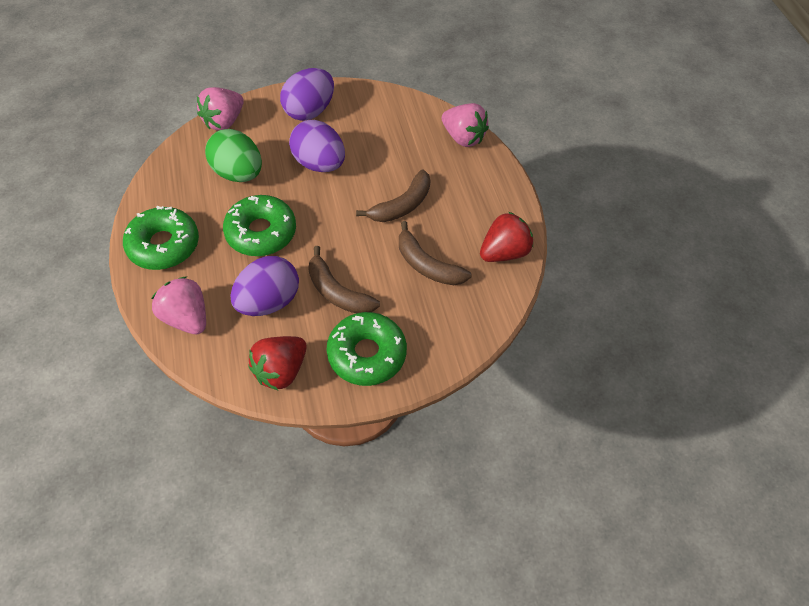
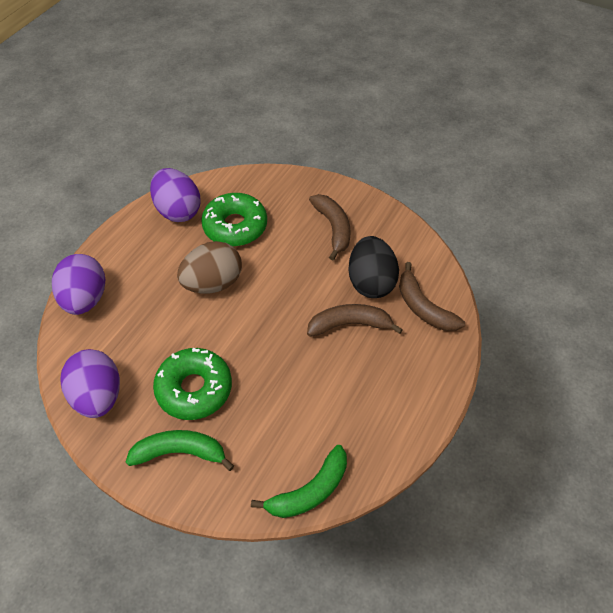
black egg: none = 0 -> [348,236,399,298] = 1
brown egg: none = 0 -> [177,241,242,294] = 1
green banana: none = 0 -> [126,430,234,471] [251,445,347,518] = 2
green donut: [123,206,199,270] [223,195,296,256] [327,312,407,386] = 3 -> [153,347,232,420] [201,193,267,246] = 2
green egg: [205,129,262,182] = 1 -> none = 0
pink strawberry: [151,277,206,335] [197,87,244,130] [442,103,489,147] = 3 -> none = 0
red strawberry: [248,336,307,390] [480,212,533,262] = 2 -> none = 0

